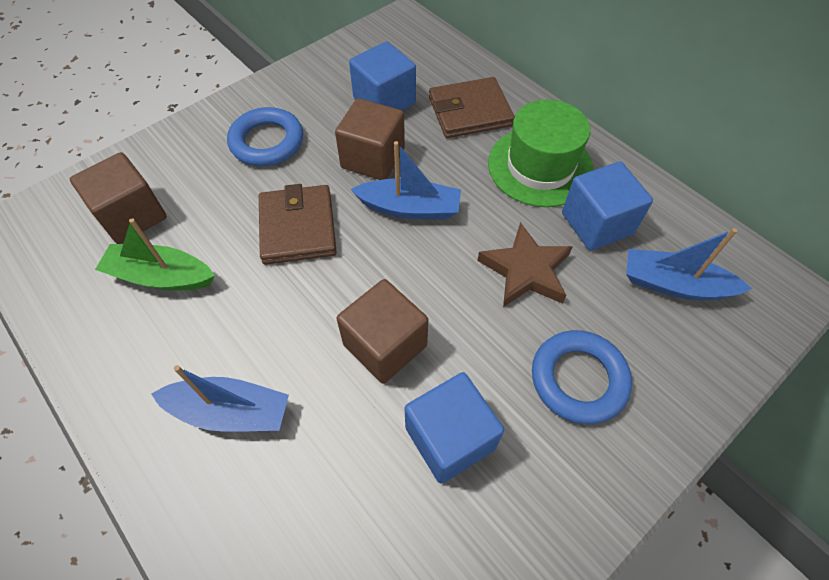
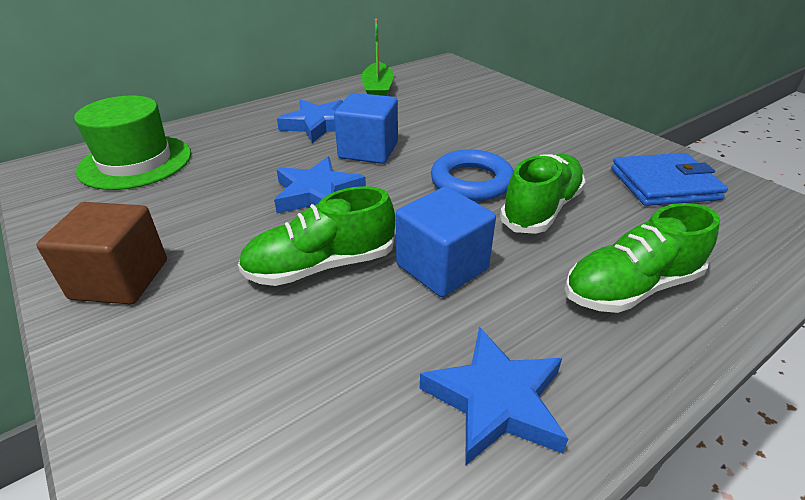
blue boat: [152,365,289,432] [350,141,461,219] [626,228,752,300] = 3 -> none = 0
blue cube: [349,41,416,110] [404,372,504,484] [562,162,653,250] = 3 -> [334,93,398,164] [396,186,496,297] = 2
blue ring: [227,107,303,166] [532,330,632,424] = 2 -> [431,149,514,201] = 1
blue star: none = 0 -> [274,157,366,214] [277,100,343,143] [420,327,568,466] = 3
blue wallet: none = 0 -> [611,153,728,206] = 1
brown cube: [70,152,167,244] [335,98,405,180] [337,279,428,384] = 3 -> [36,202,167,305] = 1
brown star: [477,222,573,307] = 1 -> none = 0
brown wallet: [259,184,337,265] [429,77,515,138] = 2 -> none = 0
green shoe: none = 0 -> [238,186,395,286] [500,154,586,234] [565,203,720,313] = 3

